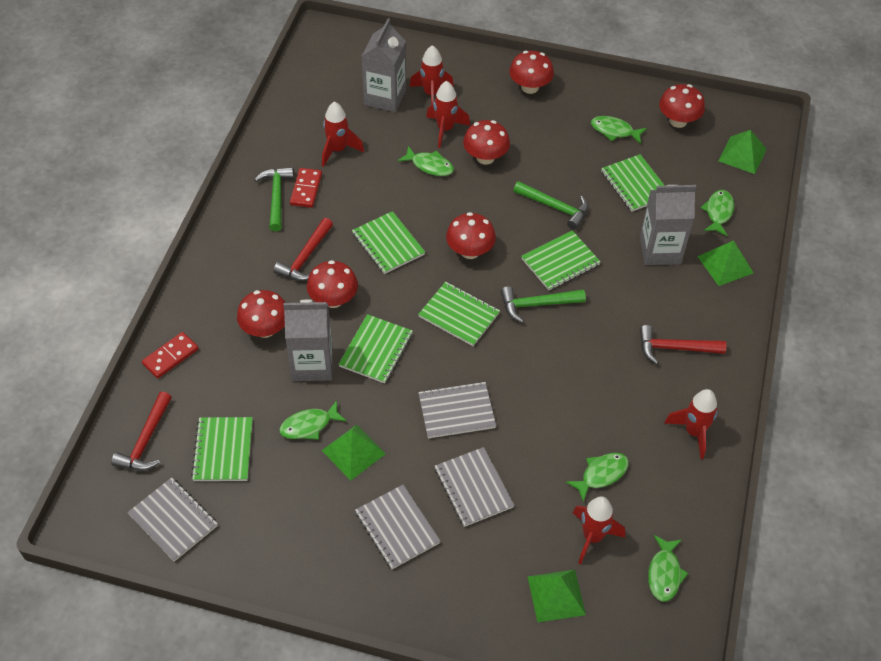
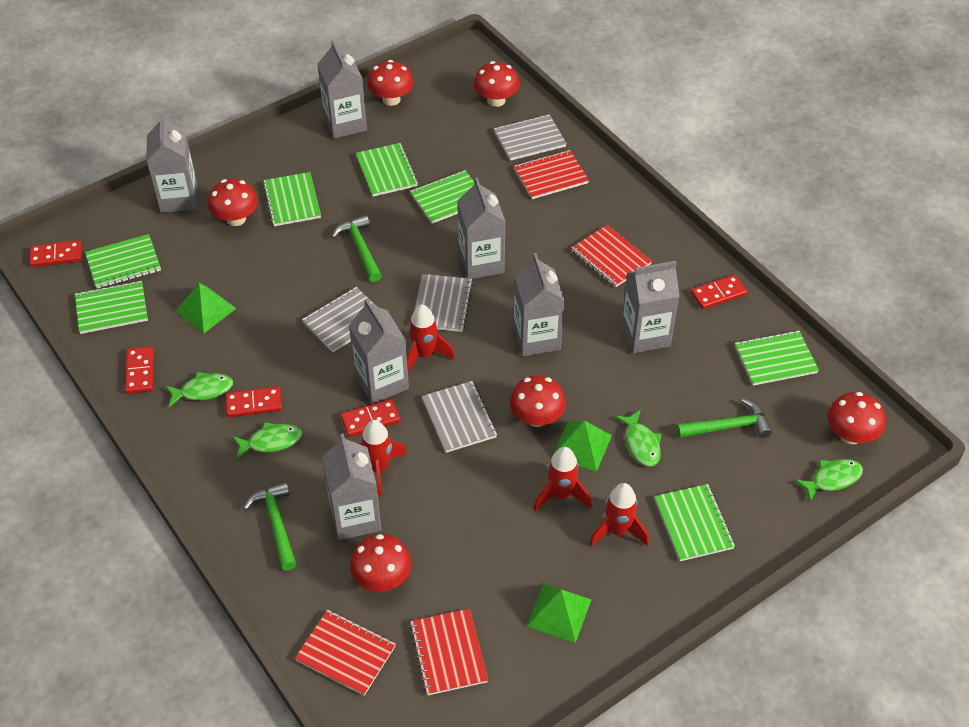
green fish: [279,400,347,440] [398,146,454,176] [566,453,629,502] [591,116,647,144] [648,535,688,602] [701,190,734,236] = 6 -> [165,372,233,407] [232,422,302,459] [615,410,661,466] [794,459,863,502] = 4
green notebook: [191,417,252,481] [338,314,413,384] [352,211,425,274] [418,282,500,346] [521,230,601,290] [601,154,665,212] = 6 -> [75,281,148,334] [85,234,161,289] [263,172,321,226] [356,143,418,197] [410,170,475,224] [655,484,735,561] [735,330,819,386] = 7
green pyramid: [322,425,386,481] [528,570,586,623] [697,240,753,286] [719,130,767,174] = 4 -> [175,283,237,333] [527,584,591,643] [553,420,612,472] = 3
grey carton: [283,300,333,381] [362,19,406,112] [640,185,696,265] = 3 -> [146,113,197,213] [317,40,367,139] [322,433,382,540] [349,299,409,404] [457,178,506,279] [513,253,564,356] [621,261,680,353] = 7
red domino: [142,332,198,378] [290,168,322,208] = 2 -> [29,240,82,267] [125,347,154,394] [225,387,282,417] [340,399,401,437] [691,275,747,310] = 5
red hammer: [111,391,172,471] [273,218,333,281] [640,325,726,364] = 3 -> none = 0
red notebook: none = 0 -> [295,610,396,696] [410,609,488,695] [514,150,589,199] [572,225,652,287] = 4
red rocket: [322,102,364,167] [409,45,454,106] [426,81,470,148] [573,496,625,564] [664,389,718,459] = 5 -> [359,420,407,496] [407,304,455,371] [533,447,592,511] [589,483,649,547] = 4

